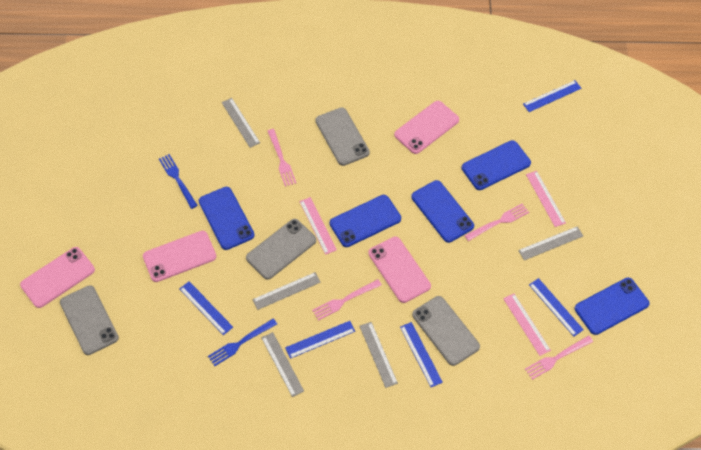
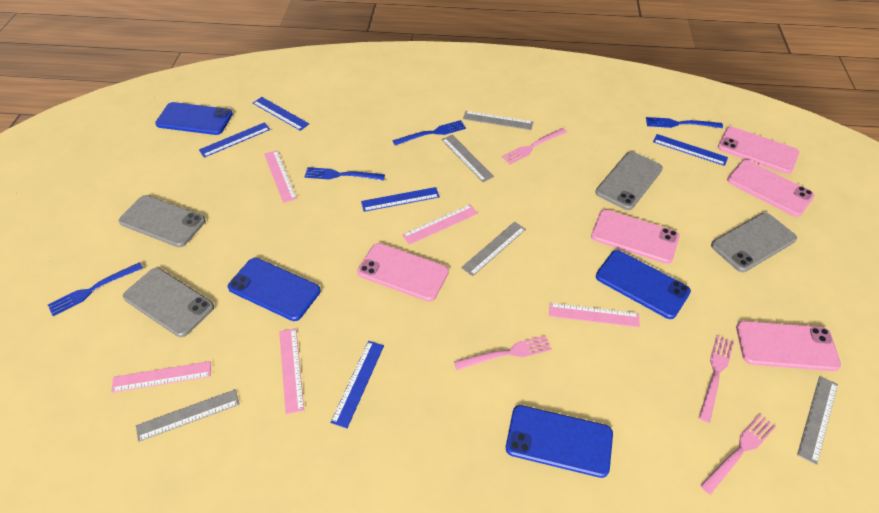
blue fork: [159,154,198,209] [208,318,277,366] = 2 -> [48,262,143,316] [304,167,385,180] [392,120,466,145] [646,117,723,128] = 4
blue phone: [199,187,254,250] [330,195,401,247] [411,180,474,243] [462,140,531,190] [575,278,649,335] = 5 -> [155,102,233,135] [228,258,321,321] [506,405,613,478] [596,250,691,319] = 4
pink phone: [20,247,95,308] [143,231,216,282] [368,236,431,303] [394,101,459,154] = 4 -> [357,243,449,302] [591,210,680,264] [718,127,799,174] [727,160,815,217] [736,321,841,371] = 5
pink ruler: [299,197,337,255] [503,294,551,356] [526,171,566,227] = 3 -> [111,361,211,393] [264,150,297,203] [279,328,304,414] [402,204,478,245] [549,303,640,327] = 5

